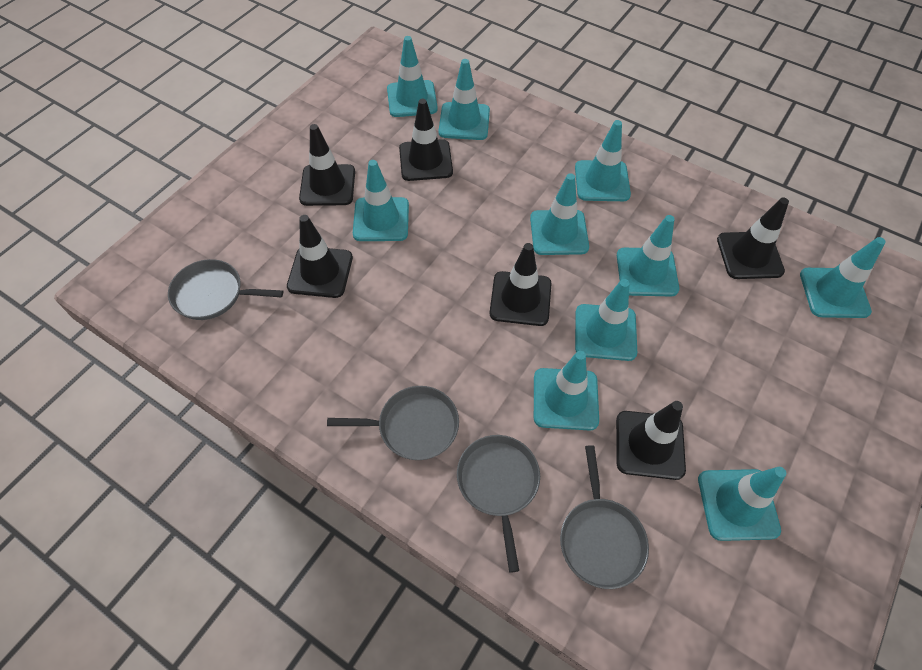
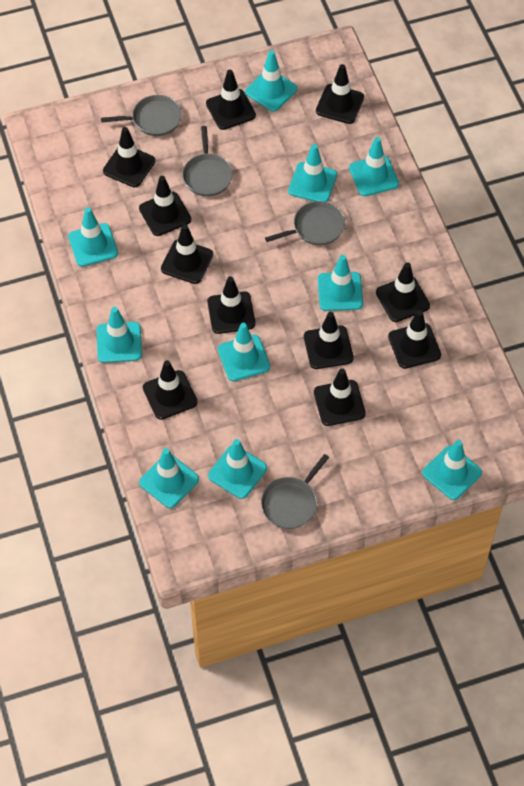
black traffic cone: [287,215,353,298] [299,124,355,206] [399,99,453,181] [490,243,552,326] [616,401,686,480] [717,198,789,279] = 6 -> [103,127,155,187] [139,176,191,236] [143,360,198,420] [161,224,213,284] [206,70,256,130] [207,276,255,334] [304,312,354,369] [314,369,366,426] [316,64,364,124] [376,262,430,322] [388,310,441,369] = 11

